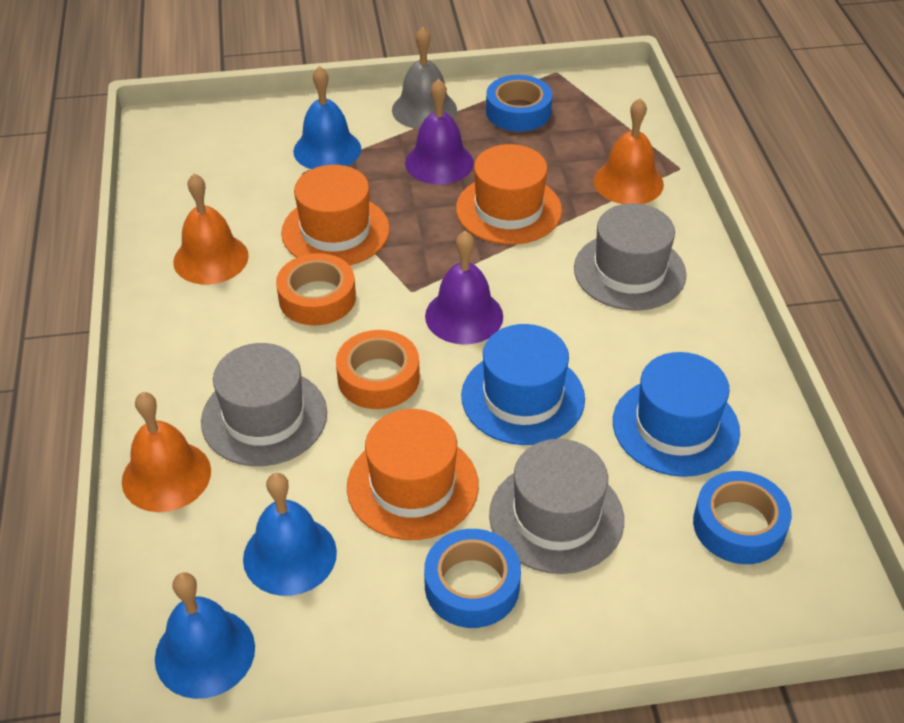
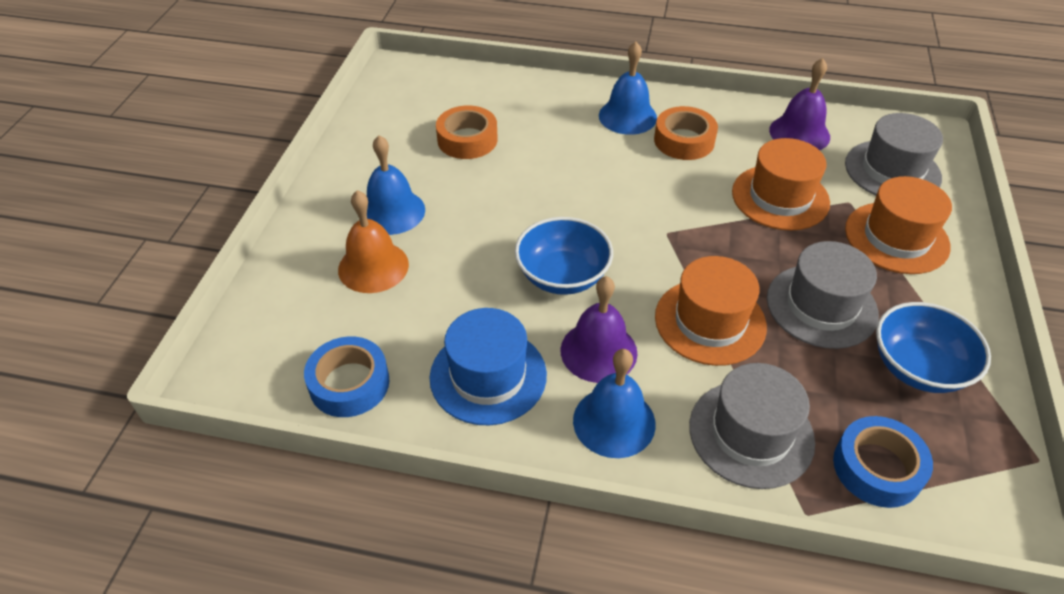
blue bowl: none = 0 -> [515,217,613,295] [876,302,991,393] = 2
blue hat: [461,324,585,445] [613,352,740,477] = 2 -> [430,308,547,425] = 1
blue tape: [424,529,521,628] [486,75,552,132] [693,471,792,564] = 3 -> [304,336,389,417] [833,416,933,508] = 2
grey bell: [392,27,457,129] = 1 -> none = 0
orange bell: [122,392,211,512] [173,174,249,284] [594,98,664,204] = 3 -> [338,190,409,293] = 1

